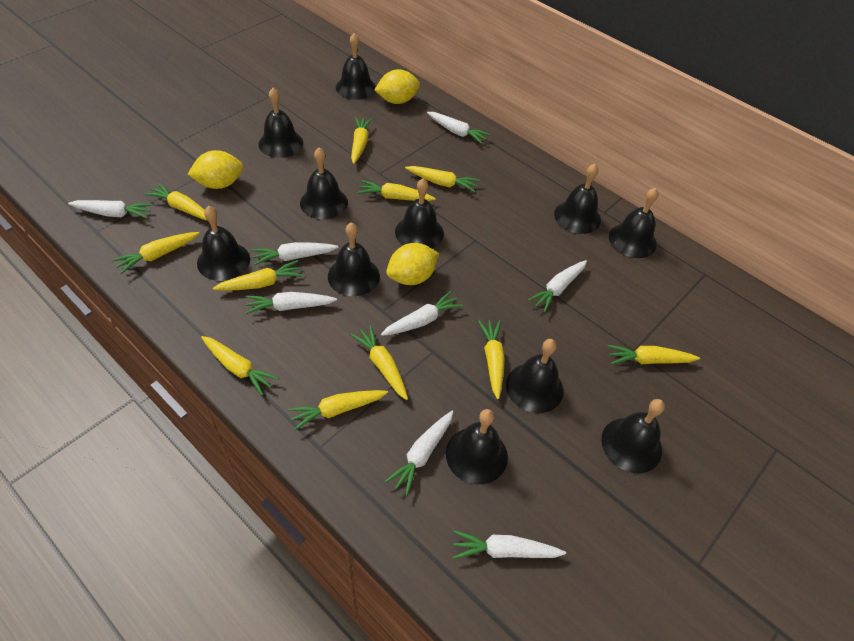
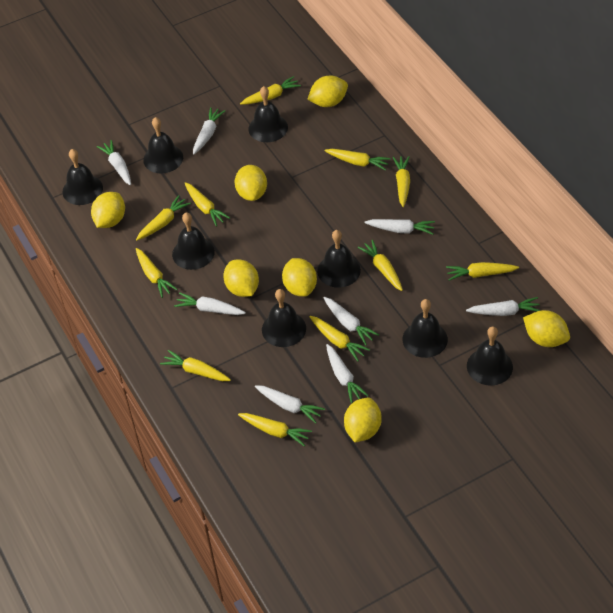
black bell: [197,206,250,281] [258,88,303,158] [300,147,348,219] [328,222,380,296] [336,33,376,100] [395,178,444,248] [446,409,508,485] [506,339,564,413] [554,164,601,234] [601,399,665,473] [609,188,658,258] = 11 -> [62,149,103,205] [143,117,183,173] [172,213,215,270] [248,86,288,142] [262,289,306,347] [317,230,361,288] [403,299,448,358] [467,327,513,386] = 8
yellow lemon: [188,150,243,189] [375,69,420,104] [386,243,439,285] = 3 -> [91,192,125,228] [223,259,259,297] [235,165,267,201] [282,258,317,297] [307,76,348,107] [344,398,382,442] [523,310,570,347] = 7

